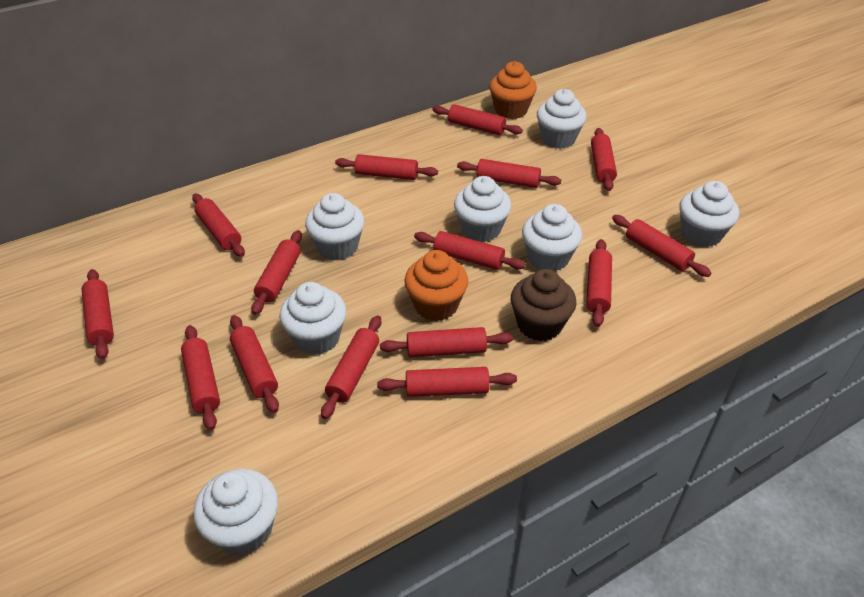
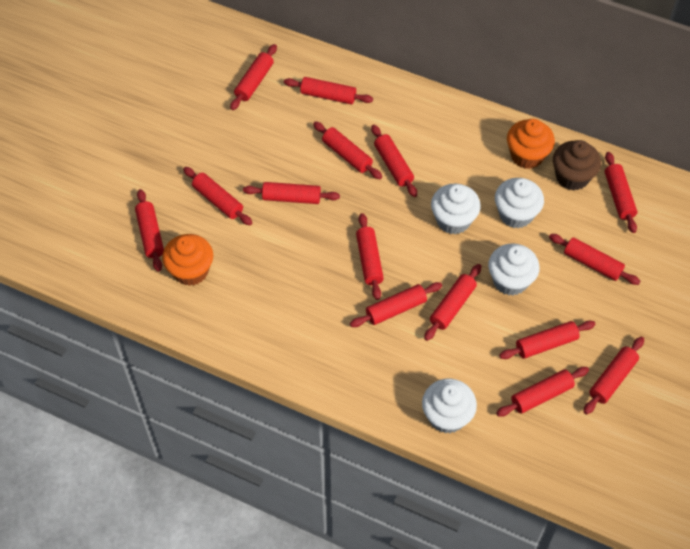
white cupcake: [193,469,278,555] [279,282,346,355] [305,193,364,260] [454,176,511,242] [522,204,582,272] [537,89,587,149] [679,181,739,247] = 7 -> [422,379,477,434] [431,183,481,234] [488,243,540,296] [495,178,544,228] = 4

